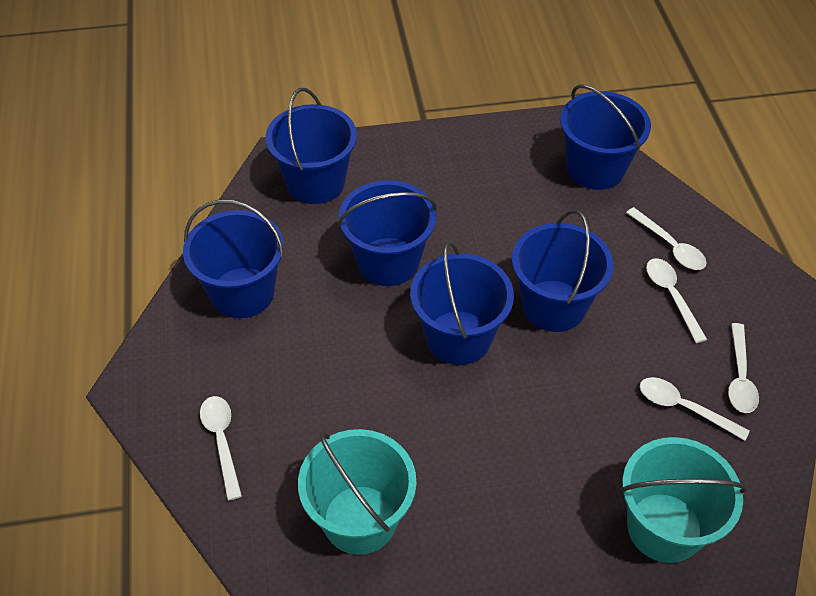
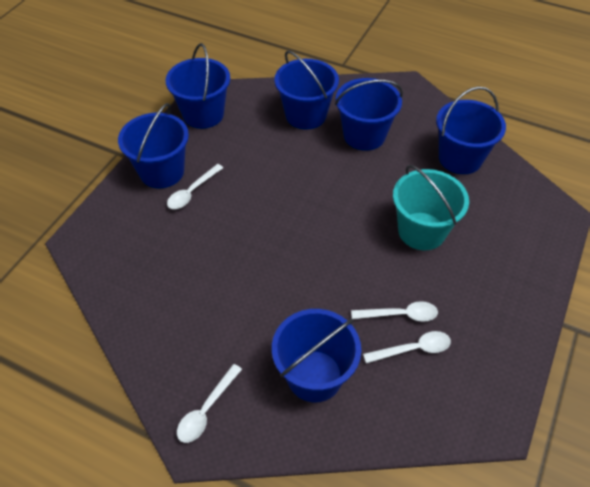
turquoise bucket: [298,429,416,555] [620,437,747,563] = 2 -> [393,165,469,250] = 1
white spoon: [200,396,242,500] [626,207,707,270] [640,377,750,441] [646,258,707,343] [728,323,759,413] = 5 -> [167,164,223,209] [177,364,242,443] [351,301,438,322] [363,331,451,363] = 4

